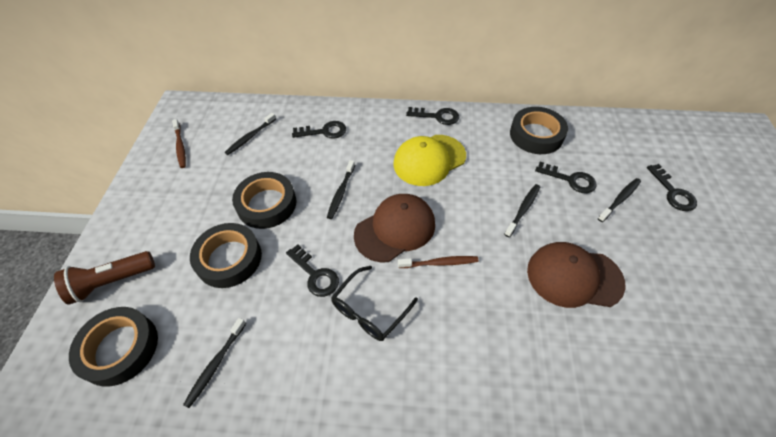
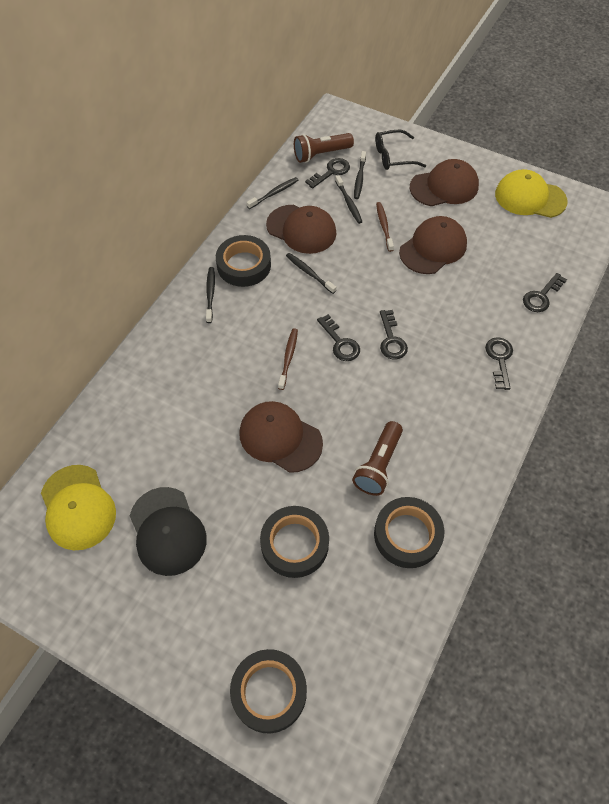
black cap: none = 0 -> [130,487,207,576] = 1
brown cap: [354,194,435,262] [527,242,626,308] = 2 -> [239,401,323,473] [266,205,337,254] [399,216,467,274] [410,159,479,206] = 4
brown flashlight: [54,251,155,305] = 1 -> [294,133,354,163] [352,421,403,496] = 2
yellow cap: [393,135,466,186] = 1 -> [41,465,116,550] [495,169,568,218] = 2

